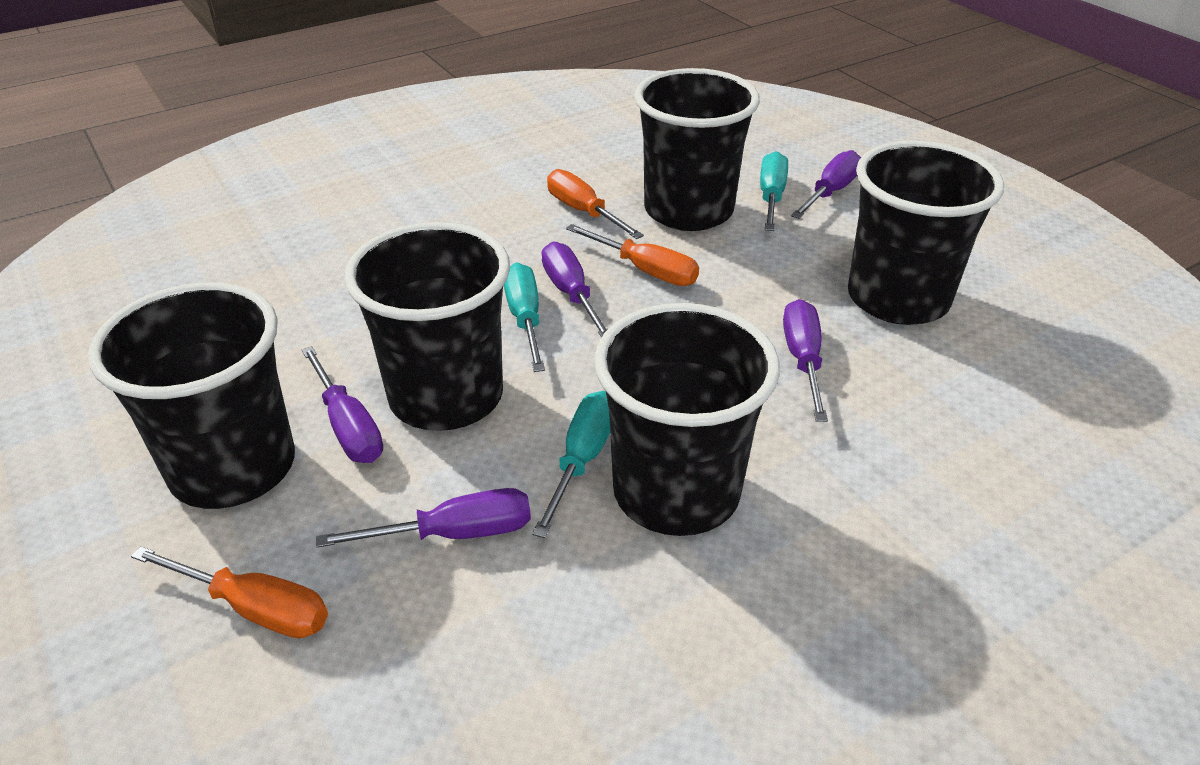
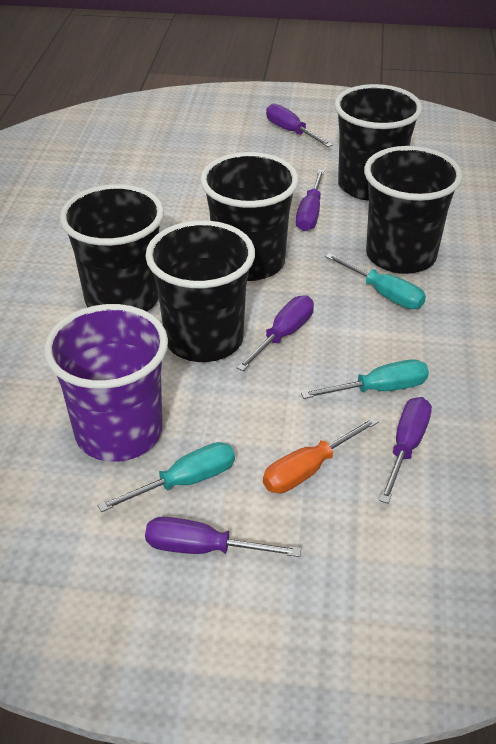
orange screwdriver: [131,546,328,638] [547,169,644,239] [566,224,699,286] = 3 -> [263,417,379,493] = 1
purple cup: none = 0 -> [44,304,168,462] = 1

